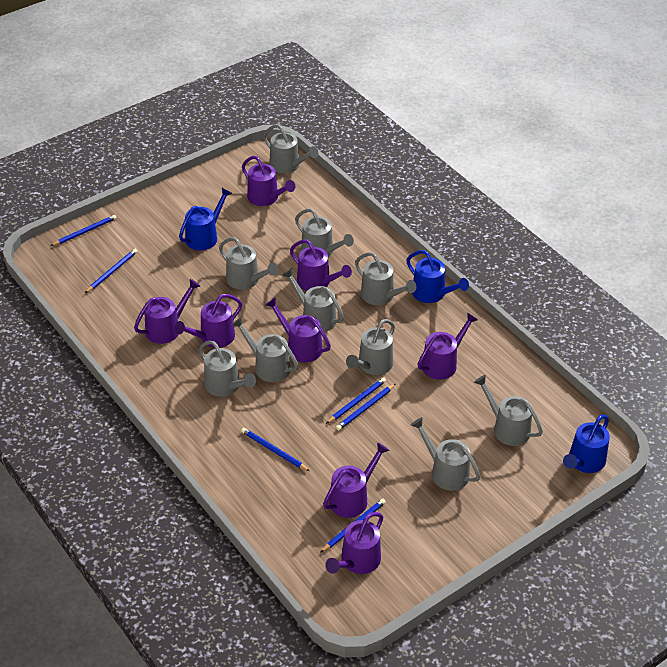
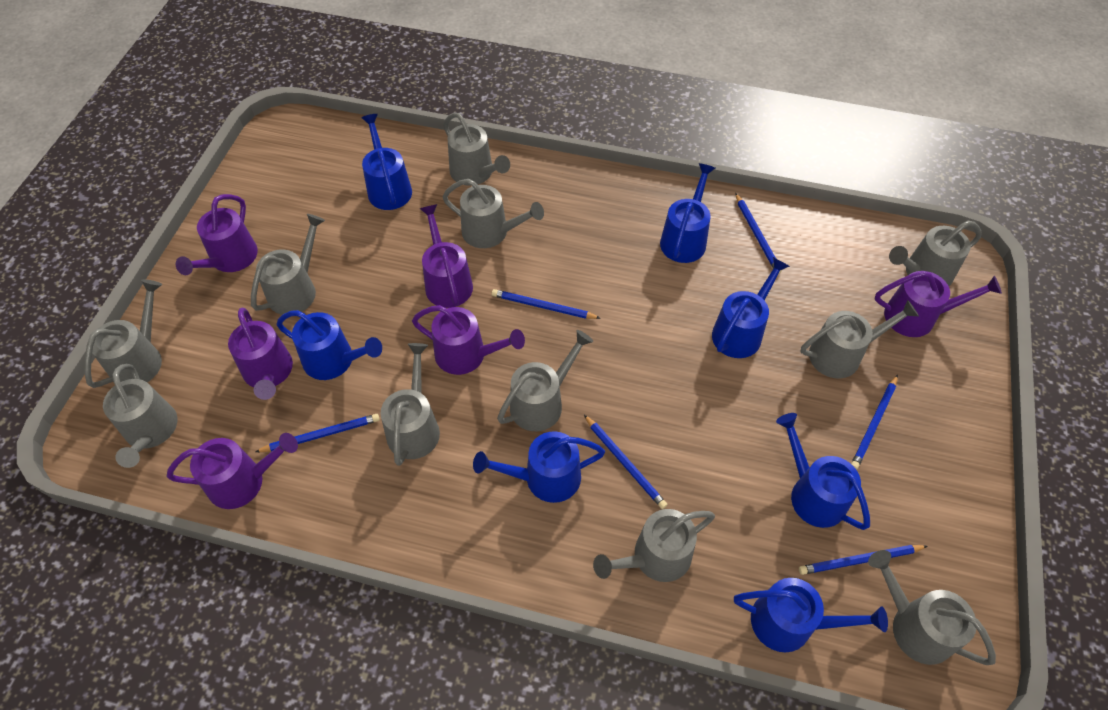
blue watering can: [179,188,232,251] [406,250,469,303] [563,414,610,473] = 3 -> [277,310,382,380] [361,114,412,210] [473,431,605,503] [660,163,715,263] [712,257,790,358] [734,578,888,652] [776,413,870,530] = 7
grey watering can: [199,341,256,397] [219,237,278,290] [231,317,299,382] [263,124,318,174] [282,268,344,332] [295,209,354,257] [346,319,395,375] [355,252,416,305] [411,417,480,491] [474,375,543,446] = 10 -> [85,279,162,388] [103,363,178,468] [251,214,325,315] [381,343,440,466] [442,179,544,248] [443,113,510,186] [497,330,593,431] [593,509,715,582] [800,300,919,379] [868,550,996,665] [889,221,982,286] = 11
purple watering can: [134,279,200,344] [175,294,242,348] [242,156,295,206] [266,297,331,362] [290,240,352,291] [323,442,390,518] [325,512,383,574] [417,312,478,380] = 8 -> [167,433,298,509] [176,194,258,275] [228,308,293,400] [412,305,525,375] [419,204,473,308] [875,271,1002,337] = 6

